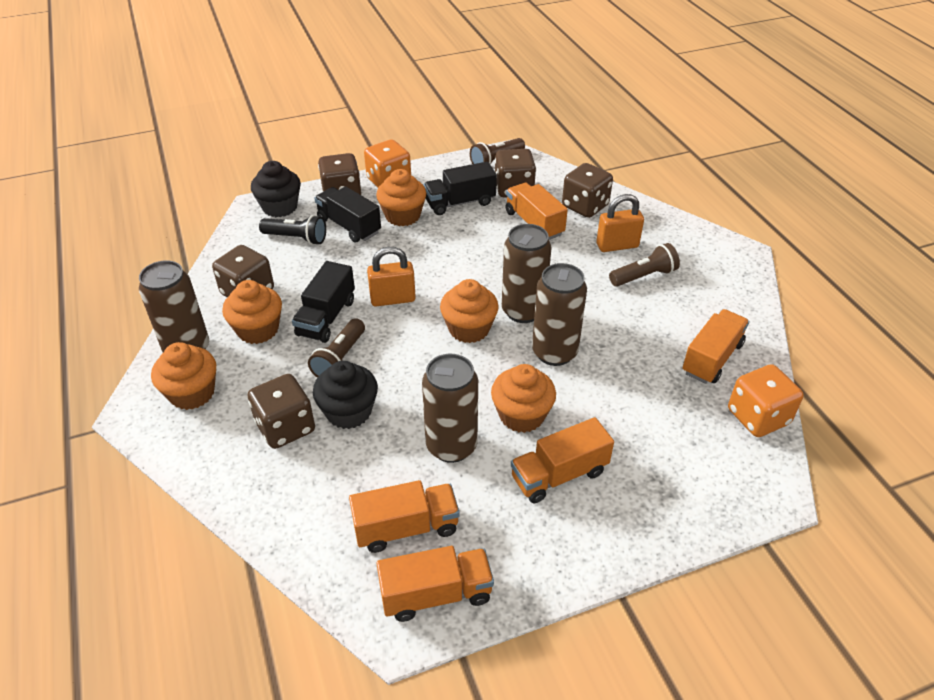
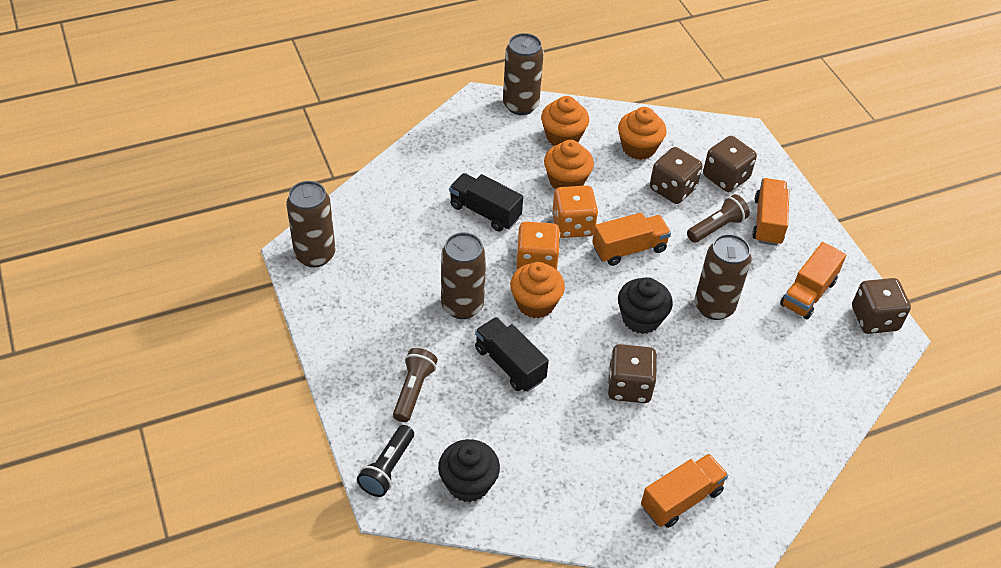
black truck: [292,261,355,343] [315,186,381,243] [424,162,497,215] = 3 -> [449,173,523,231] [475,317,549,392] = 2
brown dice: [212,245,274,297] [248,374,315,449] [318,153,362,195] [495,149,536,198] [562,163,613,218] = 5 -> [607,344,657,403] [650,147,703,204] [703,136,757,192] [852,278,911,334] = 4
brown flashlight: [308,318,365,378] [470,138,525,165] [609,243,680,287] = 3 -> [393,348,438,422] [687,194,750,243] = 2
orange cupcake: [151,342,216,410] [222,280,282,344] [376,169,426,226] [440,279,499,343] [491,364,556,433] = 5 -> [510,262,565,318] [541,96,589,146] [544,140,594,189] [618,107,667,160] = 4
orange padlock: [367,247,416,306] [596,194,644,252] = 2 -> none = 0
orange truck: [349,480,460,553] [376,546,494,622] [505,183,568,240] [511,417,614,503] [682,309,749,384] = 5 -> [592,213,671,266] [641,454,728,528] [752,178,789,246] [780,242,846,319] = 4

